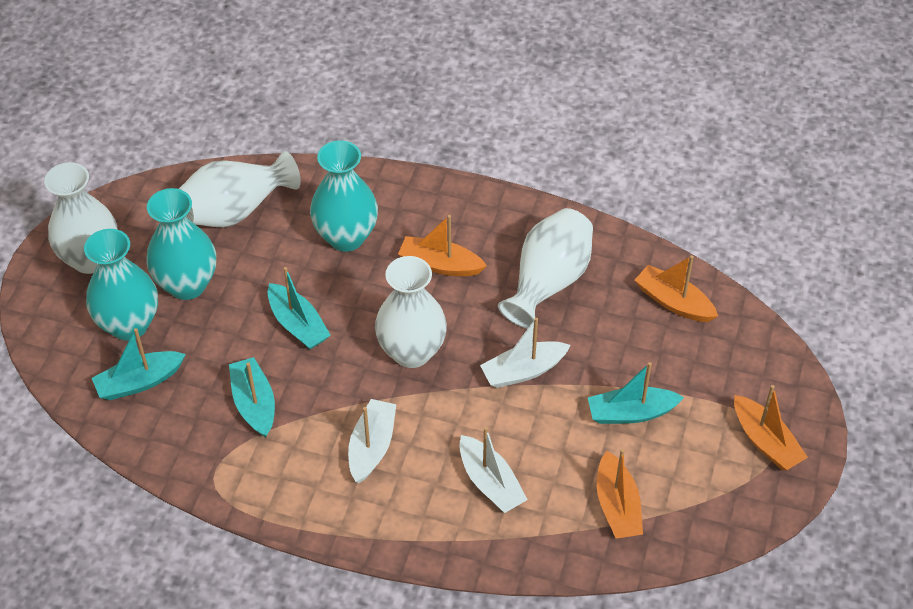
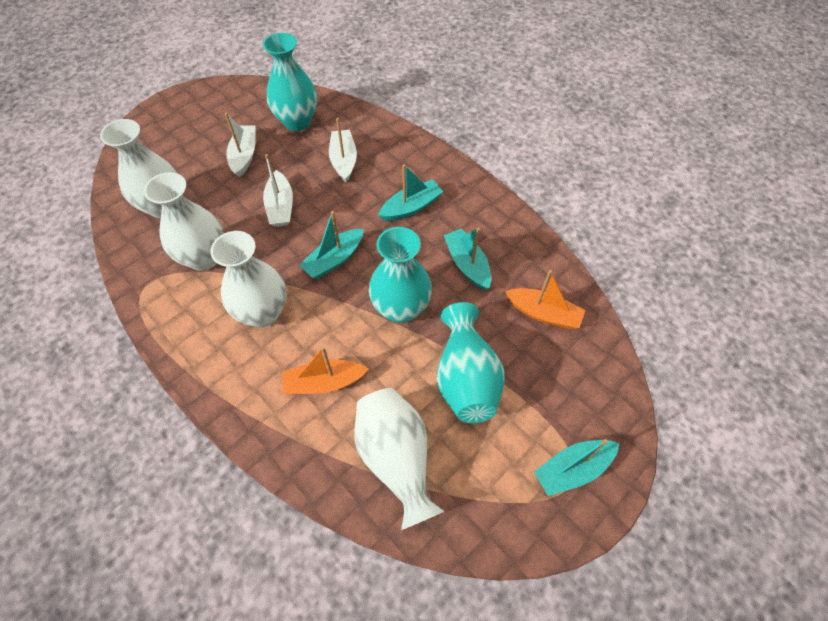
orange boat: [398,215,487,276] [597,449,643,539] [635,255,718,322] [734,385,808,470] = 4 -> [282,346,369,394] [505,270,585,329] = 2

